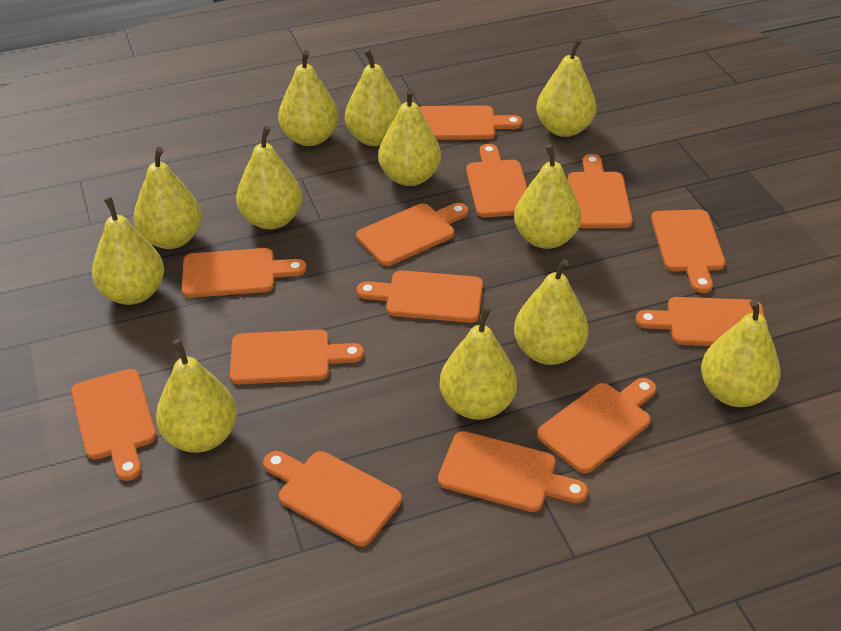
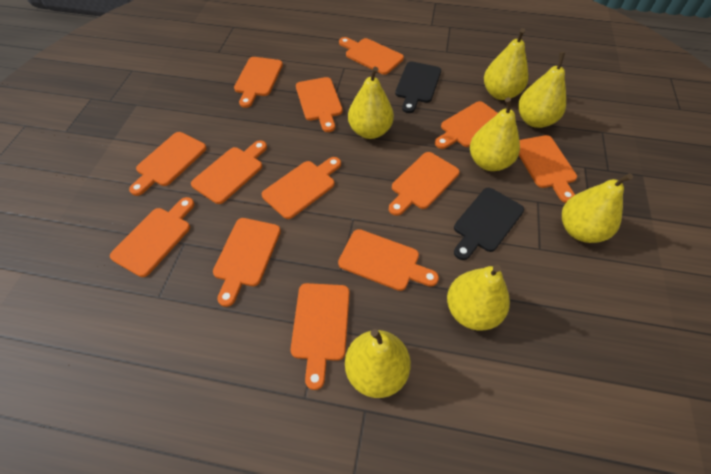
black cutting board: none = 0 -> [395,61,441,113] [454,188,524,260] = 2
yellow pear: [92,197,164,305] [134,147,202,249] [156,339,237,453] [236,126,302,229] [278,50,339,146] [345,48,402,146] [378,89,441,186] [440,307,517,420] [514,144,581,249] [514,259,589,365] [536,39,596,137] [701,299,781,407] = 12 -> [345,329,411,398] [348,67,394,139] [447,264,510,330] [470,97,520,171] [484,28,528,100] [518,52,566,128] [562,173,633,243] = 7

